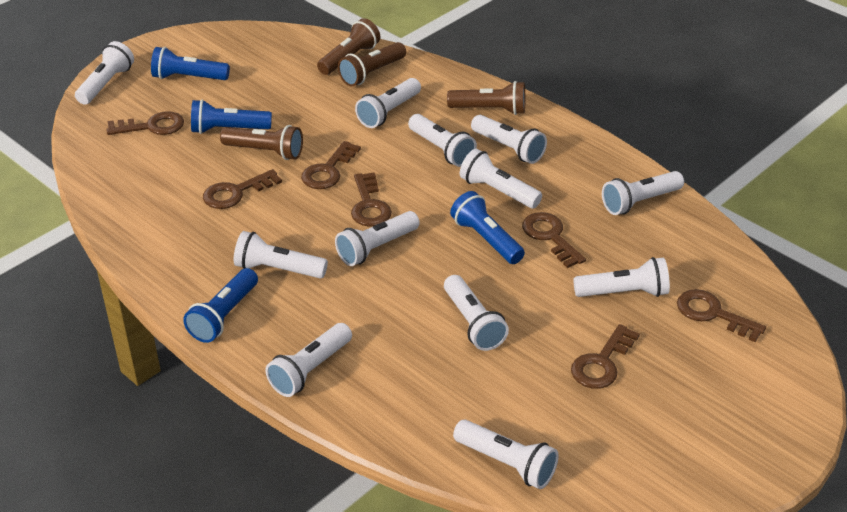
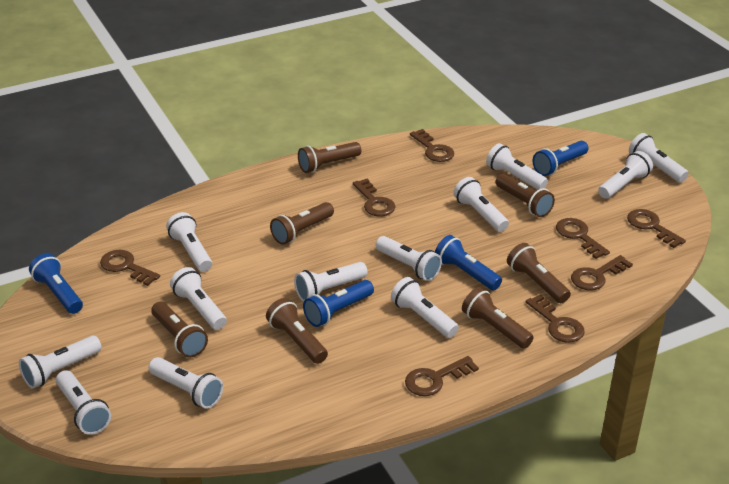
brown flashlight: [220,125,303,160] [317,18,380,75] [338,42,406,87] [447,81,525,115] = 4 -> [151,302,208,358] [266,298,328,364] [270,202,334,245] [298,142,361,173] [462,287,534,349] [495,174,555,217] [507,243,571,303] = 7
brown key: [106,111,184,135] [203,169,282,209] [301,141,361,189] [351,173,392,227] [522,212,586,268] [571,324,640,389] [677,289,766,342] = 7 -> [100,250,160,286] [353,179,396,216] [405,356,479,396] [410,129,454,162] [526,294,585,343] [556,218,610,259] [571,255,633,290] [627,209,686,248] = 8

